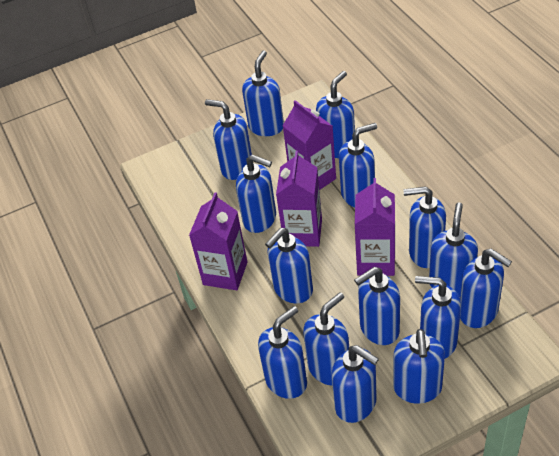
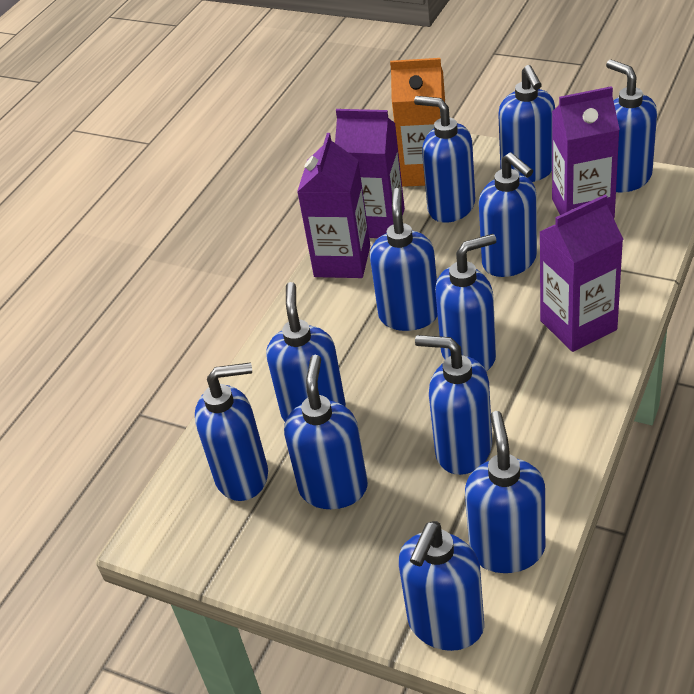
blue soap dispenser: [205,99,252,180] [236,155,276,233] [242,51,284,136] [258,306,307,399] [265,228,313,303] [303,292,349,386] [316,71,355,158] [332,345,379,423] [339,123,377,207] [354,267,400,345] [393,329,445,404] [403,186,446,268] [415,276,461,358] [429,202,478,297] [460,249,512,328] = 15 -> [195,362,268,501] [266,282,346,421] [284,355,368,509] [370,188,438,331] [399,521,484,651] [414,96,475,223] [415,335,492,475] [435,234,496,371] [465,411,545,573] [479,152,537,277] [498,65,555,182] [606,60,657,193] = 12
orange carton: none = 0 -> [390,58,445,187] = 1

